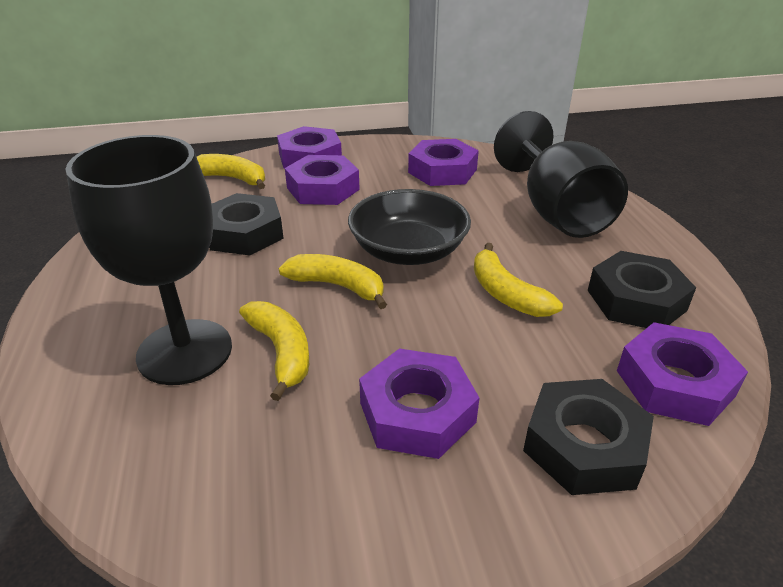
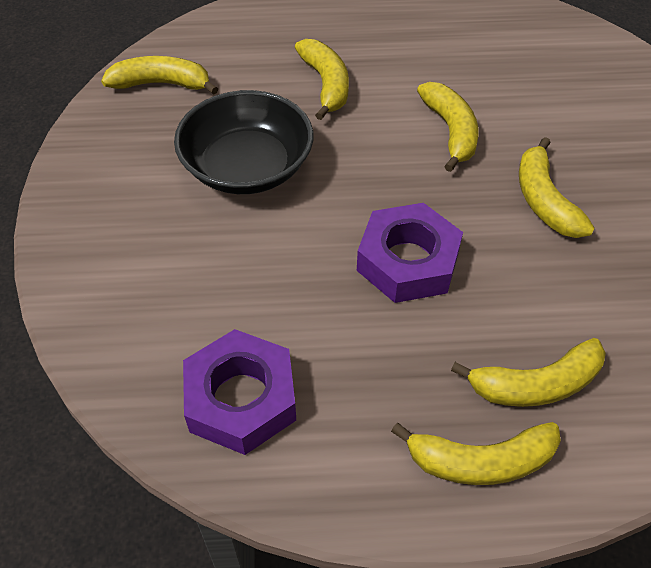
black goblet: [65,135,232,385] [494,111,628,238] = 2 -> none = 0
black nut: [209,193,284,255] [523,379,654,495] [588,251,696,328] = 3 -> none = 0
purple nut: [277,126,342,169] [285,155,360,205] [359,349,479,459] [408,139,479,186] [617,322,748,426] = 5 -> [183,329,296,455] [357,203,463,303] = 2
yellow banana: [197,154,265,189] [239,301,309,401] [278,254,387,309] [474,243,563,317] = 4 -> [101,56,218,95] [295,39,349,120] [391,422,561,485] [417,82,479,172] [451,338,606,407] [519,137,594,238] = 6

